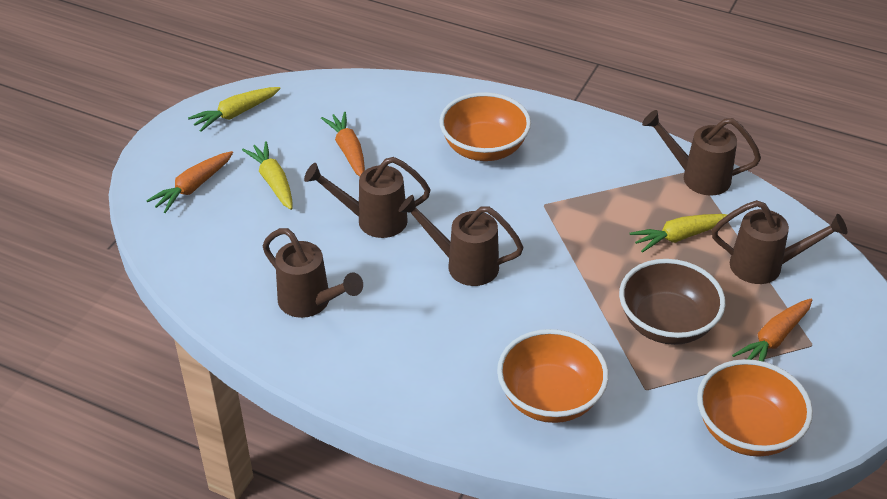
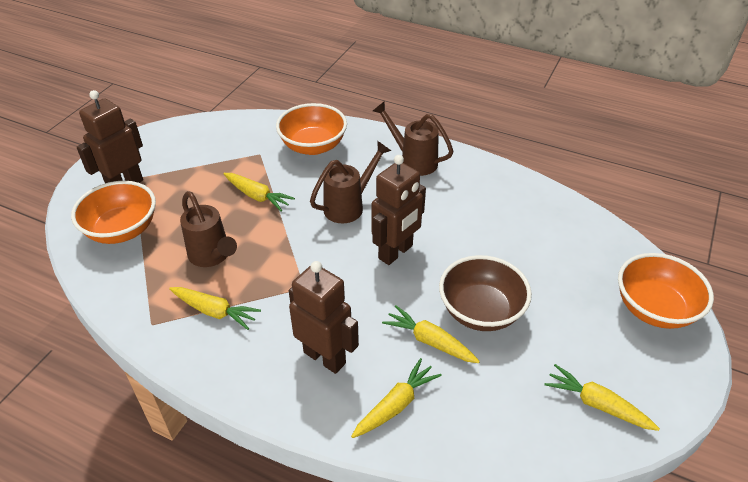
brown robot: none = 0 -> [77,90,143,183] [289,261,359,374] [371,155,426,265] = 3
brown watering can: [263,228,363,318] [304,157,430,238] [399,195,524,286] [642,110,761,195] [712,200,847,284] = 5 -> [180,191,237,267] [310,141,391,223] [373,101,454,176] = 3
orange carrot: [146,151,233,213] [321,112,365,176] [732,299,812,362] = 3 -> none = 0
yellow carrot: [188,87,281,132] [242,141,292,210] [630,214,728,253] = 3 -> [169,287,261,330] [223,173,295,212] [351,358,442,438] [382,305,480,363] [545,364,660,431] = 5

